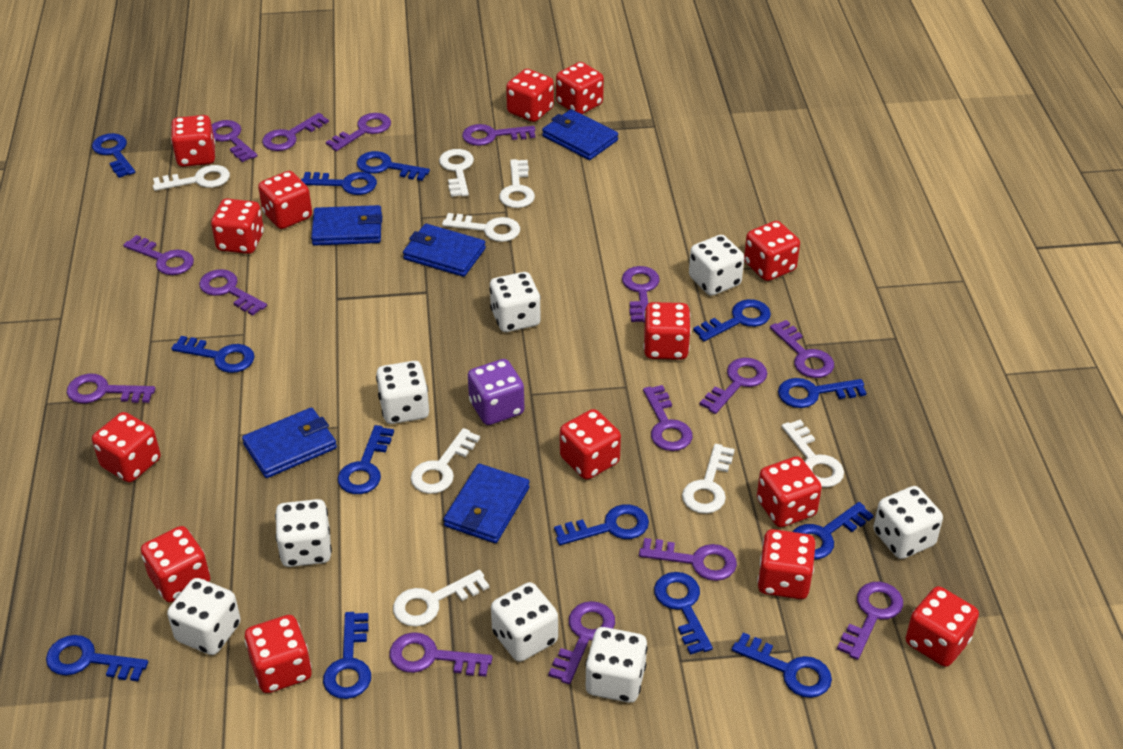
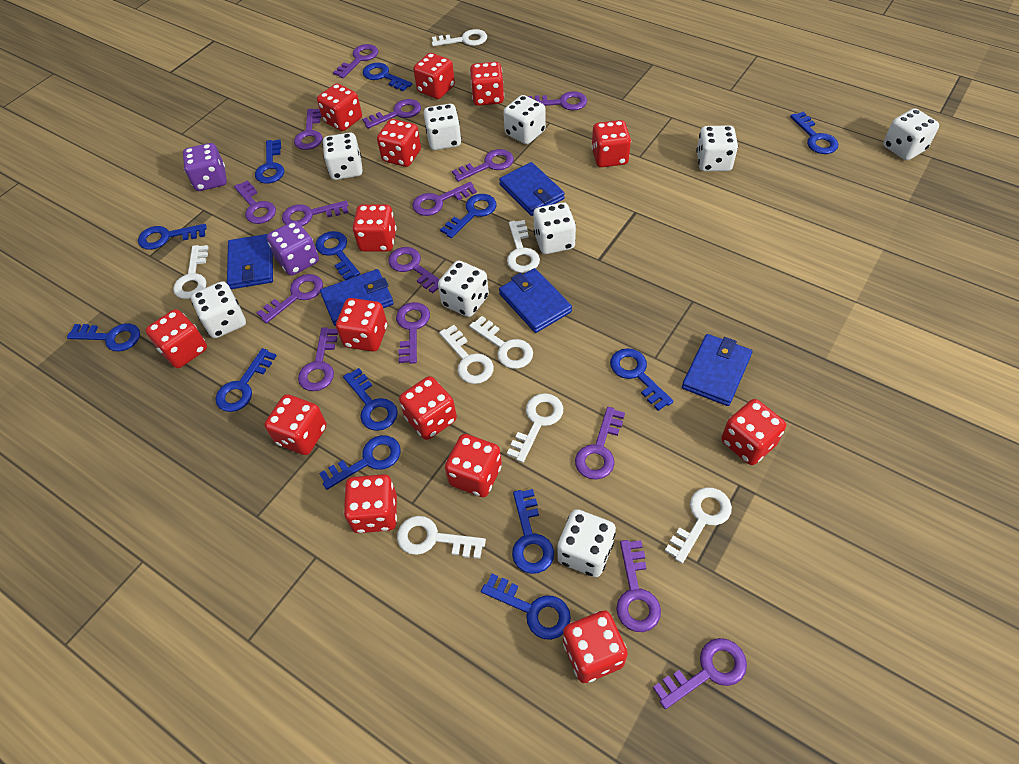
purple dice: [468,359,524,425] = 1 -> [183,143,227,191] [267,221,319,276] = 2
white dice: [167,578,241,655] [275,499,332,567] [376,361,429,424] [489,272,541,332] [491,582,558,662] [585,627,648,703] [689,235,744,296] [873,486,943,559] = 8 -> [191,281,246,338] [323,133,363,180] [424,104,461,150] [438,260,489,317] [503,95,546,144] [533,202,576,254] [557,509,616,577] [696,125,738,171] [883,108,939,160] = 9

